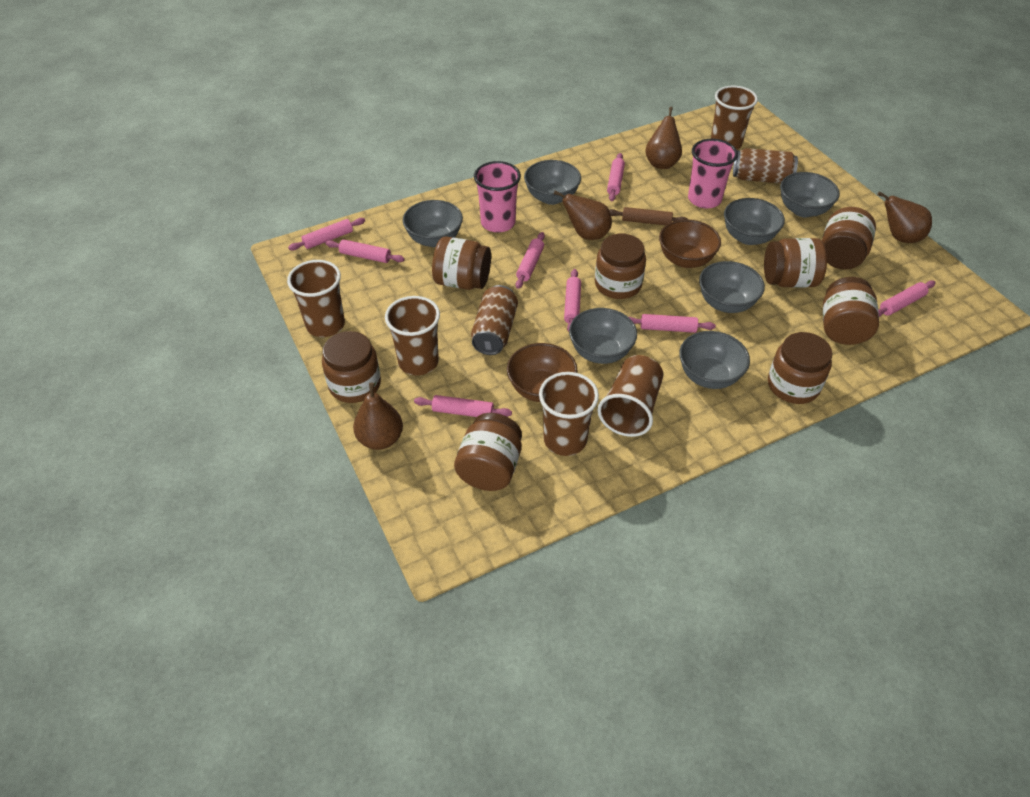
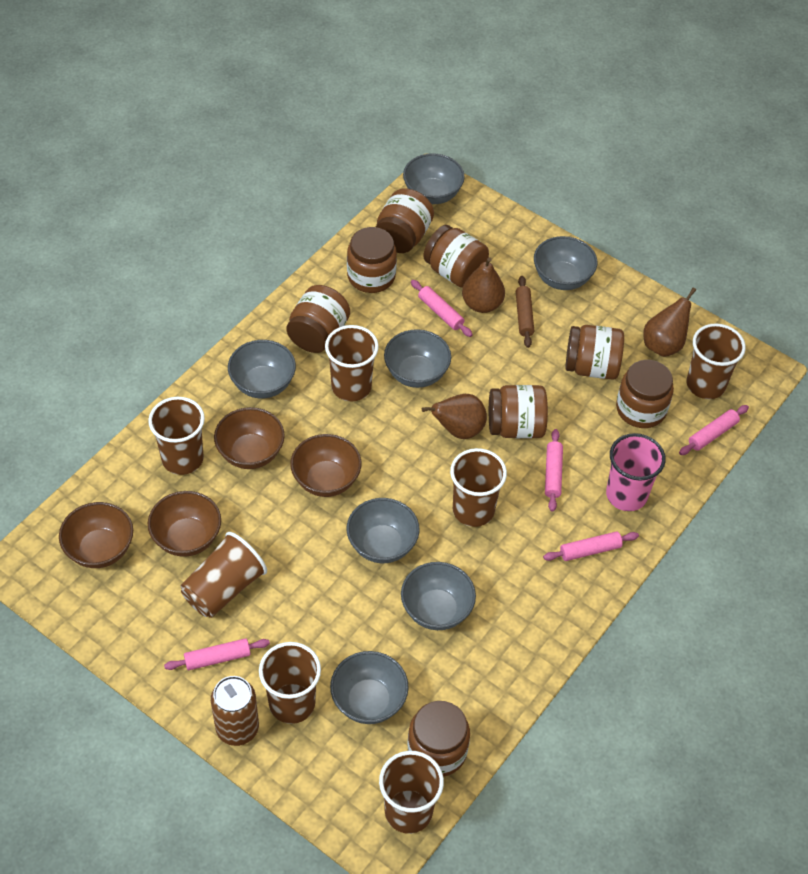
brown bowl: [507,343,577,402] [659,219,721,268] = 2 -> [59,502,133,568] [148,491,221,557] [214,407,285,469] [290,434,361,497] = 4
brown can: [471,285,518,355] [733,148,798,183] = 2 -> [211,676,259,746] = 1
brown cup: [287,260,345,337] [385,296,440,376] [539,372,599,456] [597,355,663,437] [711,85,758,150] = 5 -> [148,397,205,475] [181,532,267,618] [259,642,321,724] [325,325,379,402] [379,751,444,834] [450,448,507,527] [687,324,746,399] = 7
brown pear: [353,383,403,450] [554,191,612,240] [645,107,682,169] [877,192,932,243] = 4 -> [422,394,487,439] [462,257,505,313] [643,288,696,357] = 3
pink cup: [474,161,521,232] [688,139,738,208] = 2 -> [606,433,666,511] = 1
pink rolling pin: [288,218,365,251] [326,239,405,263] [414,395,512,417] [515,232,545,289] [564,269,581,332] [607,153,625,201] [629,314,716,333] [878,280,936,317] = 8 -> [164,638,270,670] [411,280,473,337] [543,531,639,561] [545,429,563,512] [679,405,749,455] = 5

